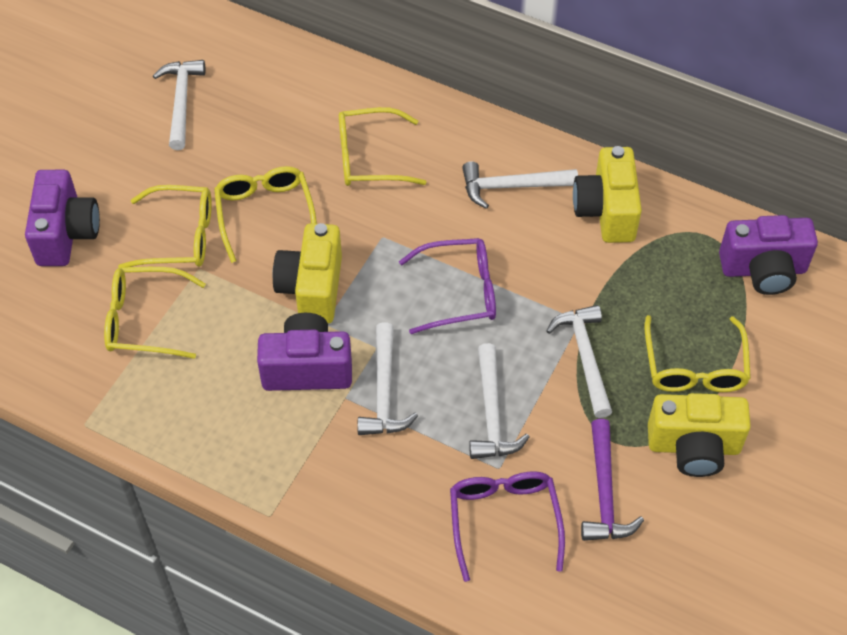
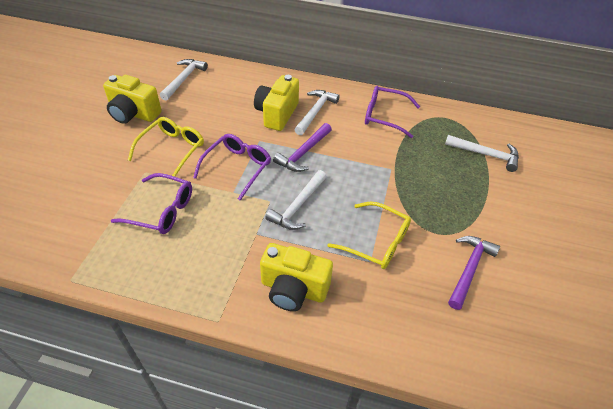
purple camera: [25,170,100,266] [257,313,352,391] [719,215,818,295] = 3 -> none = 0
purple glasses: [399,238,496,334] [450,471,565,582] = 2 -> [111,173,192,234] [193,134,271,201] [365,86,420,138] = 3
purple hammer: [581,419,644,541] = 1 -> [273,123,332,172] [448,236,500,310] = 2
white hammer: [153,60,205,150] [357,322,418,435] [462,162,578,209] [469,343,529,459] [546,305,612,418] = 5 -> [160,59,208,101] [265,170,327,230] [294,90,340,135] [445,135,519,172] = 4
yellow glasses: [104,267,206,359] [118,185,212,268] [214,166,317,263] [339,107,427,186] [644,315,751,392] = 5 -> [128,117,204,177] [328,201,411,269] = 2

